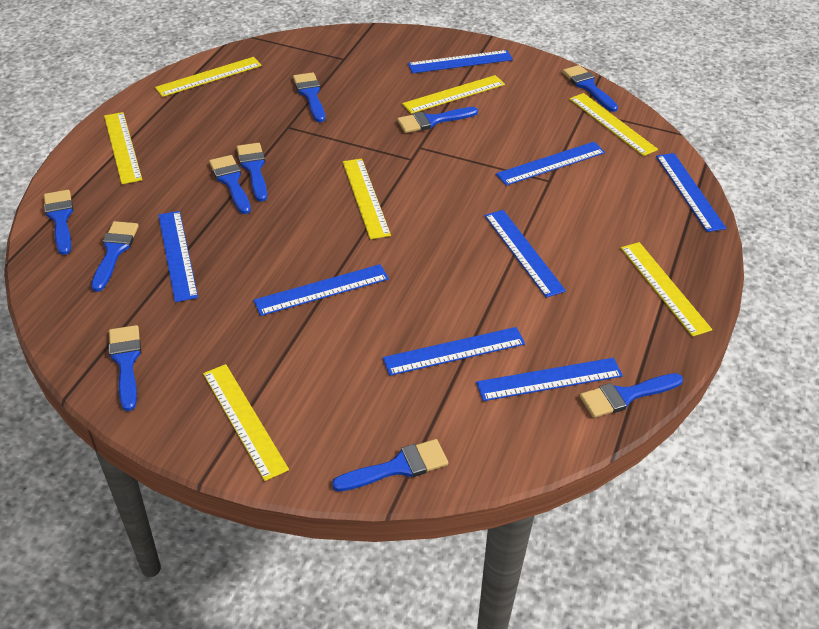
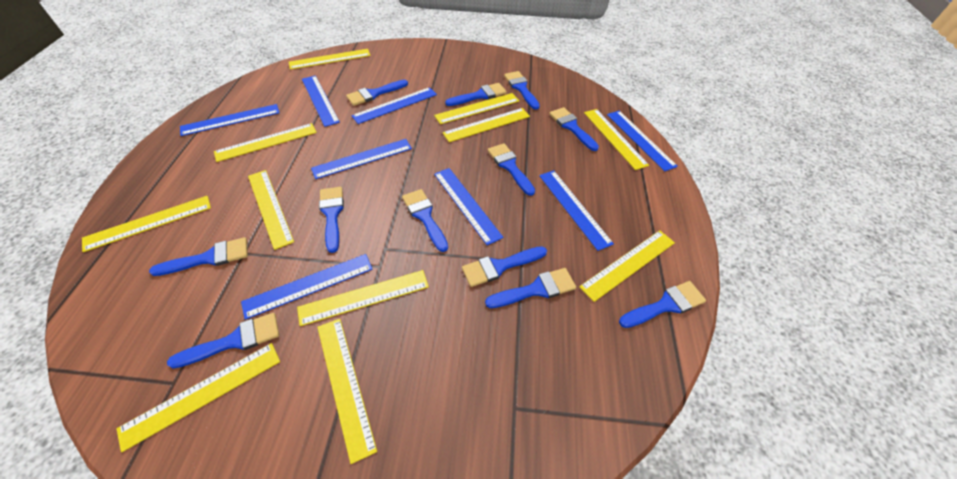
blue brush: [44,190,73,255] [91,221,139,292] [109,325,141,411] [209,155,251,214] [236,143,267,202] [293,72,325,122] [332,439,448,491] [397,107,478,133] [562,65,618,112] [580,373,683,418] = 10 -> [149,237,248,276] [167,313,279,368] [319,187,344,253] [346,80,408,106] [402,189,448,252] [445,83,507,106] [462,246,547,287] [485,268,576,308] [488,143,535,196] [504,71,540,110] [549,107,599,151] [619,281,706,328] = 12
yellow ruler: [104,112,142,184] [155,57,262,97] [203,364,289,481] [343,159,391,239] [402,75,505,114] [570,93,658,156] [621,242,712,337] = 7 -> [82,196,211,252] [117,343,280,452] [214,123,317,162] [248,170,294,250] [289,49,371,70] [297,270,429,326] [317,319,377,464] [434,93,519,124] [443,108,530,142] [579,230,675,302] [584,109,649,170] = 11

